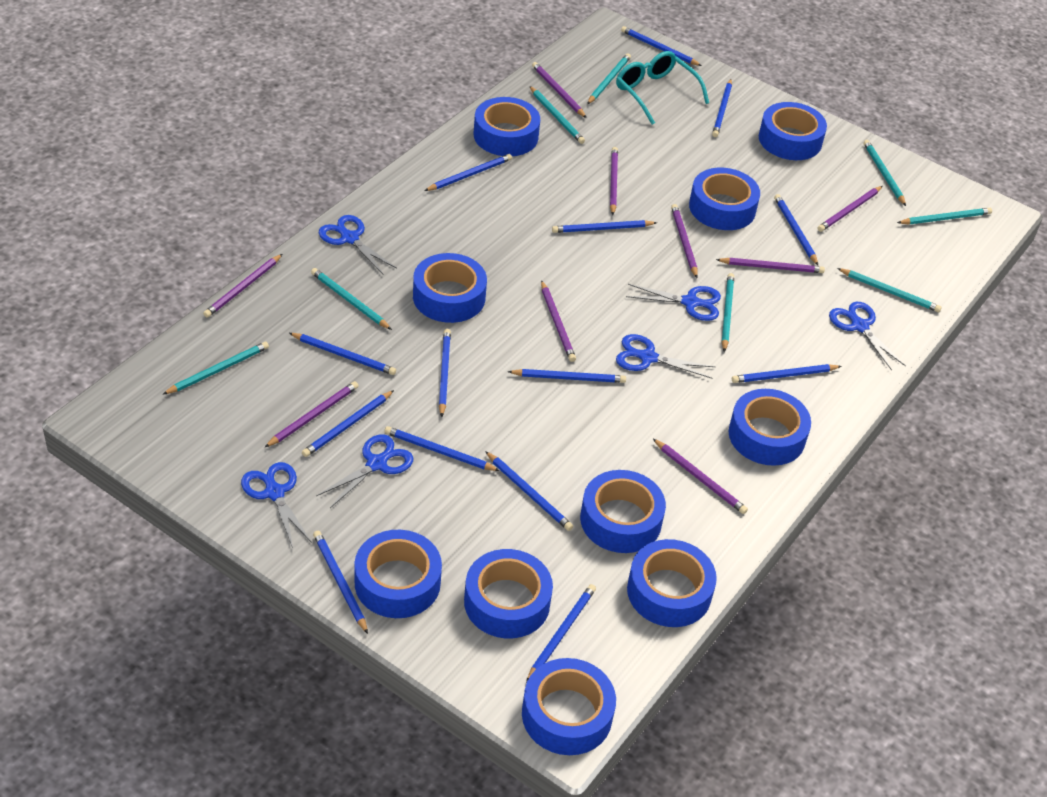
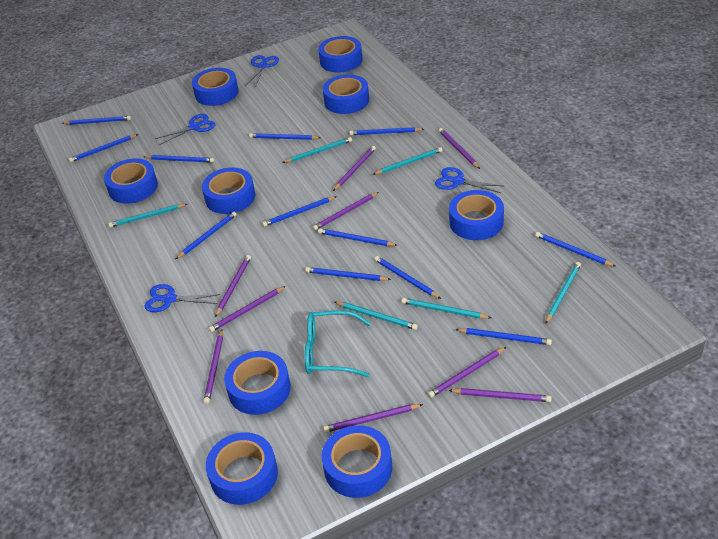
blue pencil: [289,333,396,375] [302,390,394,457] [313,531,368,634] [384,426,500,471] [424,154,512,191] [439,329,451,417] [485,451,573,531] [508,369,626,383] [526,584,596,683] [552,220,657,233] [621,26,702,66] [712,79,732,137] [732,364,842,383] [774,194,818,265] = 14 -> [62,116,131,125] [69,134,138,162] [144,155,214,163] [176,212,237,259] [249,133,321,140] [262,196,337,227] [306,267,391,281] [318,228,398,246] [349,127,424,135] [374,256,441,299] [455,328,552,345] [535,232,616,267] = 12
blue scissors: [241,462,312,548] [316,434,413,508] [319,215,397,274] [616,334,716,379] [626,284,721,321] [829,302,906,370] = 6 -> [145,284,221,312] [155,114,215,145] [245,55,279,87] [435,167,503,193] = 4
blue tape: [354,530,442,618] [413,253,487,323] [464,549,553,638] [474,97,540,156] [522,658,616,755] [580,470,666,553] [627,539,717,627] [689,168,760,230] [729,389,811,466] [759,102,827,160] = 10 -> [104,159,158,204] [192,68,239,106] [202,167,256,214] [206,432,278,505] [224,351,291,415] [318,36,362,72] [322,74,369,114] [322,425,392,498] [449,190,504,240] = 9
turquoise pencil: [162,342,269,395] [311,268,392,330] [530,86,585,144] [587,53,631,104] [722,273,734,352] [837,268,942,312] [864,140,906,206] [897,208,992,224] = 8 -> [108,204,187,228] [282,137,352,163] [335,302,418,330] [373,147,443,174] [401,298,491,319] [545,262,581,324] = 6

